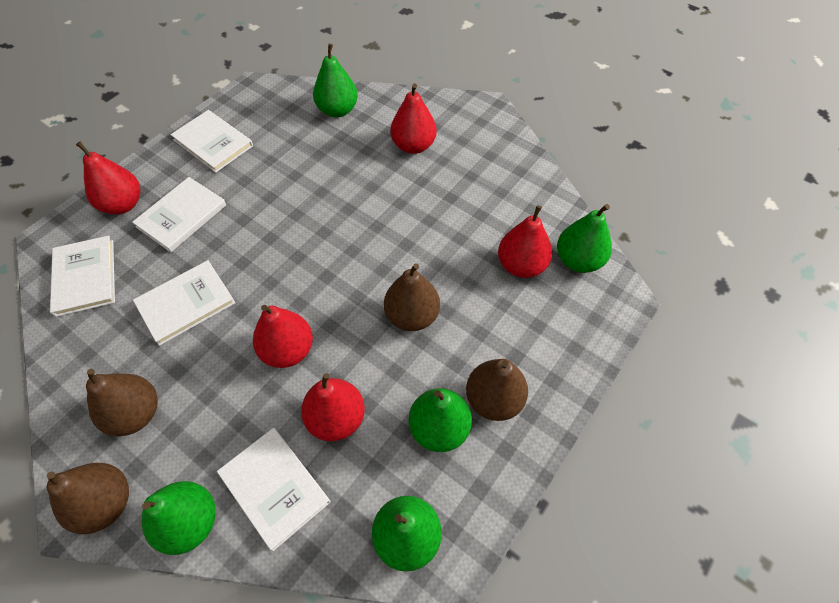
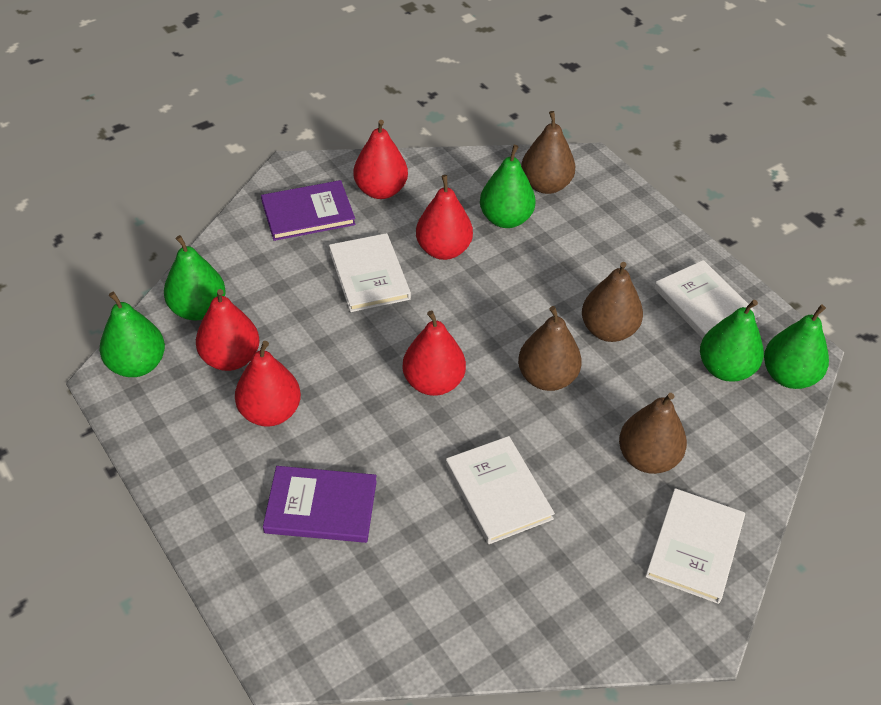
purple book: none = 0 -> [261,180,355,241] [263,466,377,543] = 2
white book: [50,236,115,317] [132,177,226,252] [133,260,235,346] [170,110,253,173] [217,428,330,551] = 5 -> [329,233,411,312] [446,436,555,544] [645,488,745,604] [654,260,760,339] = 4

